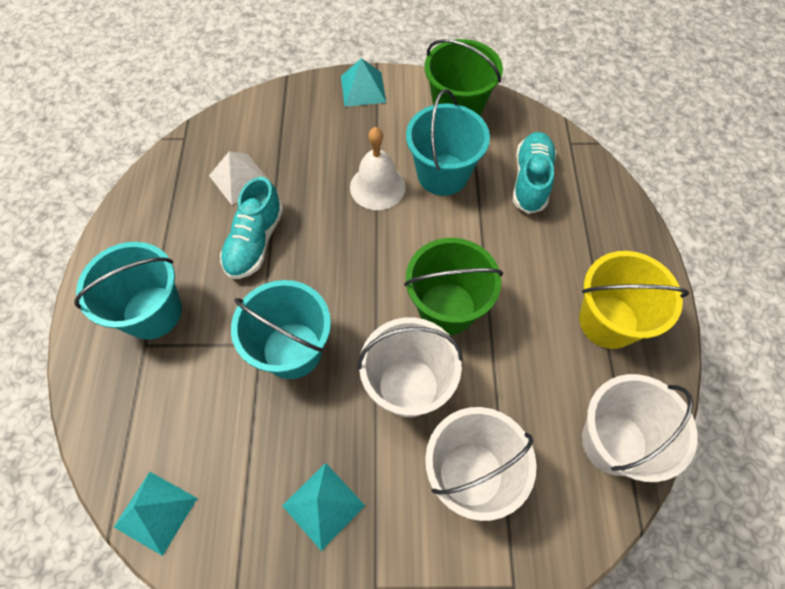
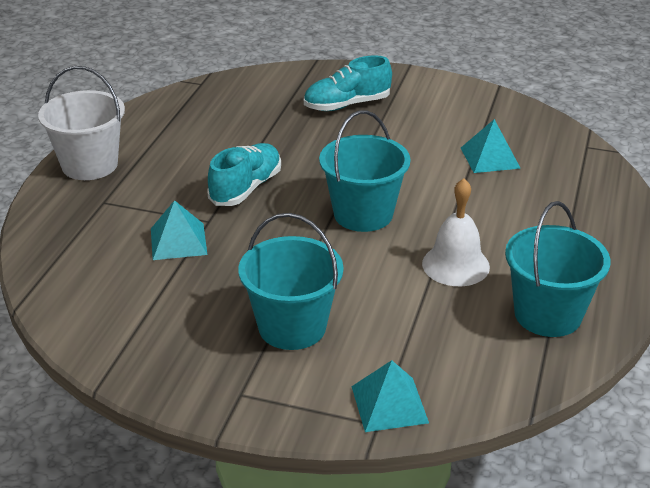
green bucket: [404,238,503,335] [425,39,503,116] = 2 -> none = 0
white bucket: [357,317,463,417] [425,407,537,521] [582,374,698,482] = 3 -> [38,66,125,180] = 1
white pyramid: [209,151,269,205] = 1 -> none = 0
yellow bucket: [579,251,689,349] = 1 -> none = 0

